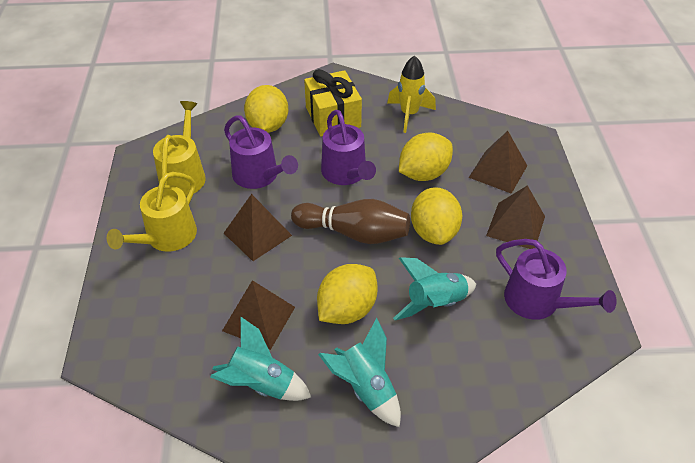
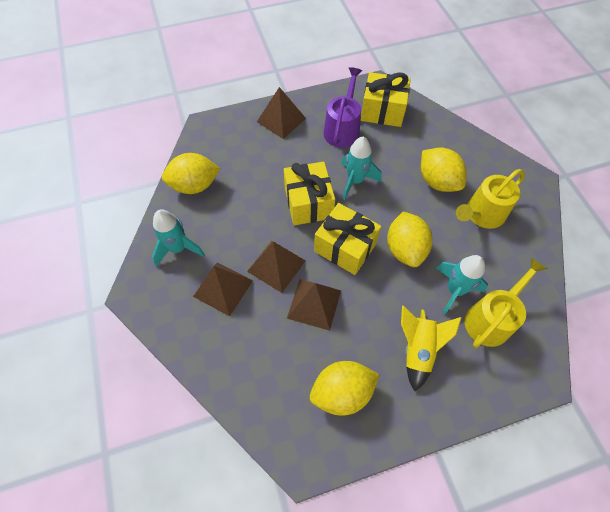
brown bowling pin: [291,199,410,244] = 1 -> none = 0
purple watering can: [224,115,298,189] [321,110,376,185] [496,239,617,320] = 3 -> [323,67,362,148] = 1
yellow gift: [304,69,362,136] = 1 -> [284,162,335,226] [314,203,382,275] [361,72,411,127] = 3

